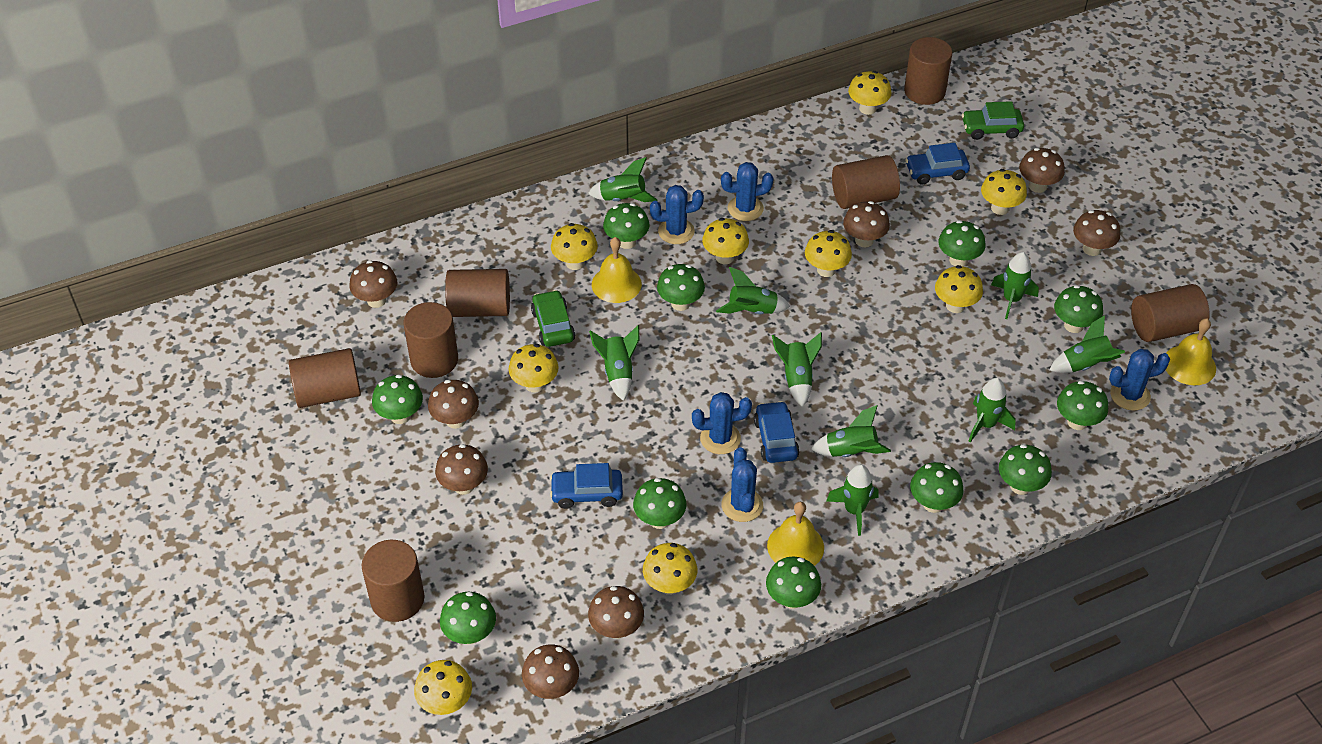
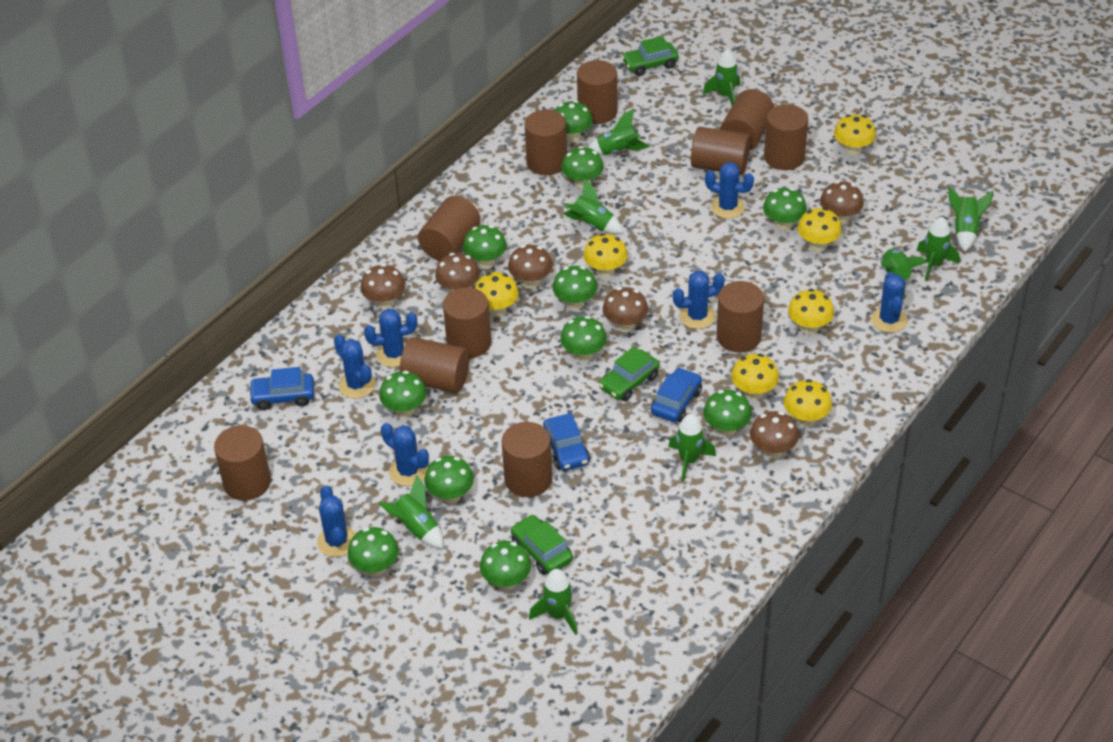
blue cactus: [650,185,704,244] [692,392,752,454] [721,162,774,221] [721,447,763,522] [1109,349,1170,411] = 5 -> [317,486,356,557] [334,334,376,398] [364,308,418,367] [381,423,429,486] [673,271,725,329] [705,162,754,218] [871,272,908,333] = 7
brown cylinder: [289,348,361,408] [362,540,425,622] [403,302,458,378] [445,269,510,317] [832,155,900,209] [904,37,953,105] [1131,284,1210,342] = 7 -> [214,425,271,501] [400,337,469,393] [418,196,480,261] [443,287,491,359] [502,422,552,497] [525,110,567,175] [577,60,617,124] [691,127,750,175] [716,281,764,352] [720,89,774,150] [764,104,808,170] = 11
brown mushroom: [349,260,397,308] [428,380,479,429] [435,444,488,495] [522,645,579,699] [588,586,644,639] [843,201,890,247] [1019,148,1065,193] [1073,210,1120,256] = 8 -> [360,264,405,309] [435,253,480,292] [508,245,552,289] [603,287,648,332] [750,411,799,459] [820,181,864,225] = 6
green car: [531,290,575,347] [962,101,1024,140] = 2 -> [511,515,573,575] [599,346,660,401] [622,36,679,76] = 3
yellow bell: [592,237,642,303] [767,502,824,566] [1166,318,1216,385] = 3 -> none = 0
yellow mushroom: [414,660,472,715] [509,344,559,393] [551,223,598,270] [643,543,697,595] [702,218,749,264] [805,230,852,277] [848,71,892,115] [935,265,983,313] [981,169,1027,215] = 9 -> [475,272,519,317] [583,233,628,278] [731,354,779,400] [784,379,832,427] [788,289,834,335] [798,208,842,252] [834,114,876,156] = 7

